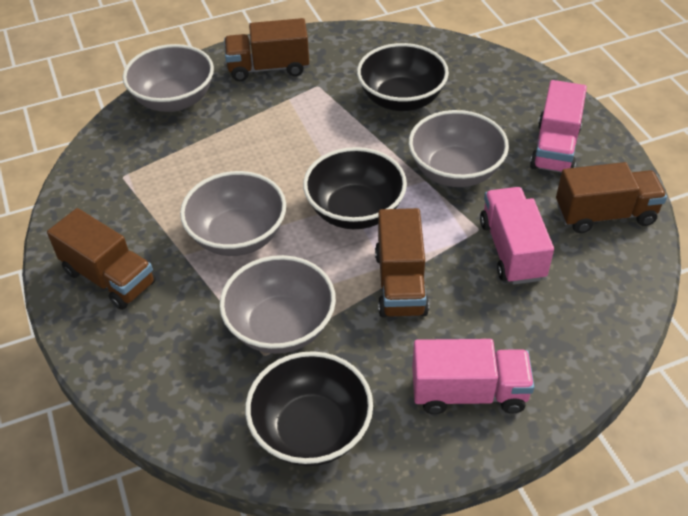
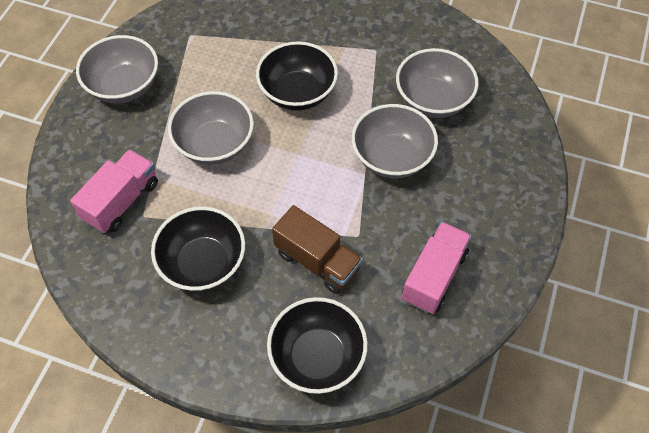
brown truck: [47,208,156,310] [224,18,309,82] [375,208,429,318] [556,162,667,233] = 4 -> [272,205,363,294] = 1
pink truck: [412,339,534,414] [480,187,554,285] [530,80,587,173] = 3 -> [70,149,158,233] [402,222,472,314] = 2

